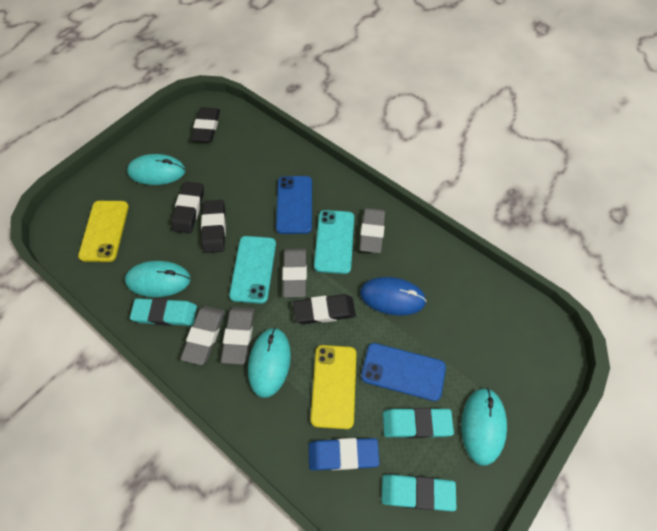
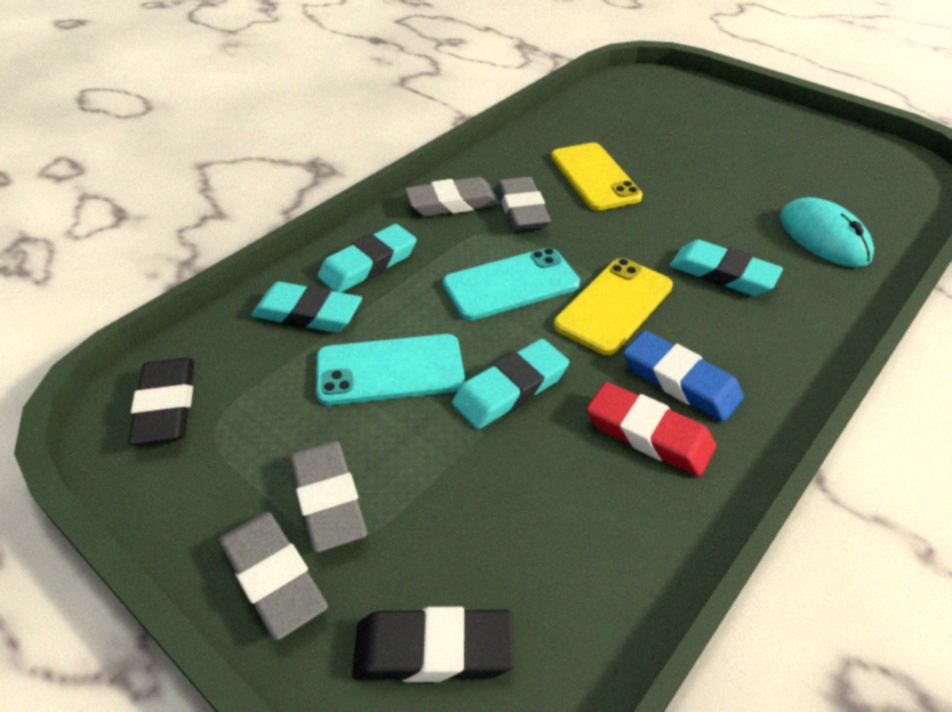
black eraser: [171,182,204,234] [191,107,220,142] [201,200,226,253] [293,294,356,324] = 4 -> [128,357,194,445] [352,607,514,682] = 2
blue mouse: [360,277,427,316] = 1 -> none = 0
blue phone: [276,176,312,234] [361,343,446,401] = 2 -> none = 0
red eraser: none = 0 -> [586,382,717,477] = 1
turquoise eraser: [130,298,197,326] [381,474,456,511] [383,408,454,438] = 3 -> [251,282,362,333] [318,224,417,293] [452,339,569,429] [670,240,783,296] = 4
turquoise mouse: [125,261,191,297] [127,154,185,185] [248,327,291,398] [461,388,507,466] = 4 -> [780,197,874,267] = 1

